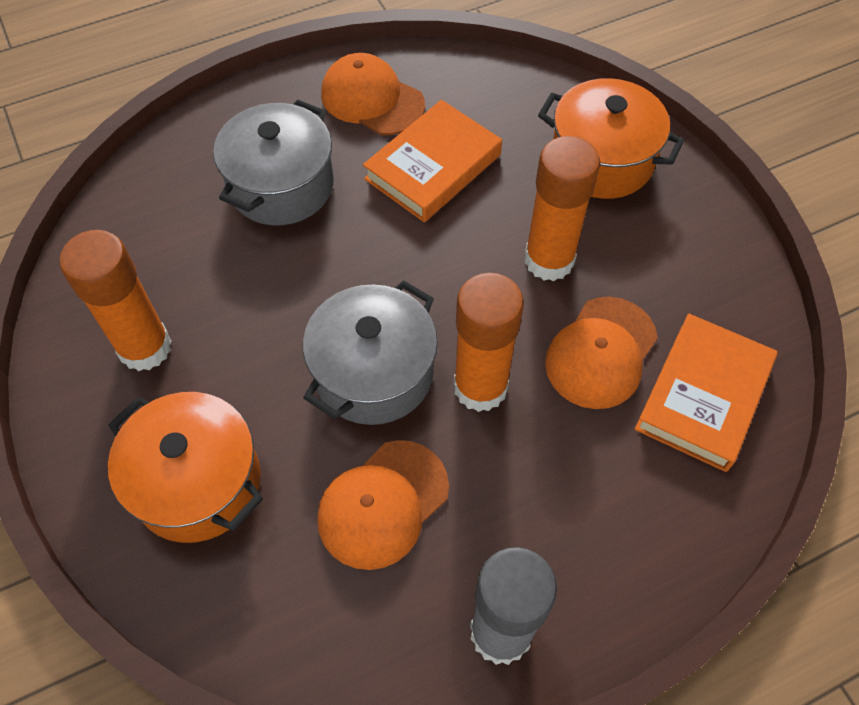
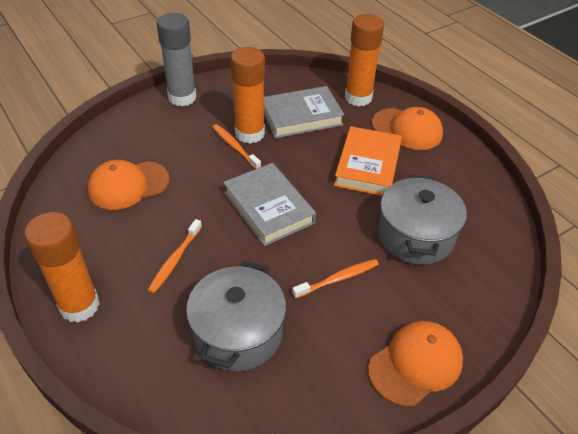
grey book: none = 0 -> [223,163,316,246] [264,86,345,138] = 2
orange book: [363,100,502,222] [635,314,778,472] = 2 -> [334,126,402,196] = 1
orange pot: [108,392,263,543] [538,78,684,199] = 2 -> none = 0
orange toothbrush: none = 0 -> [148,219,202,294] [213,124,261,169] [292,259,379,299] = 3

